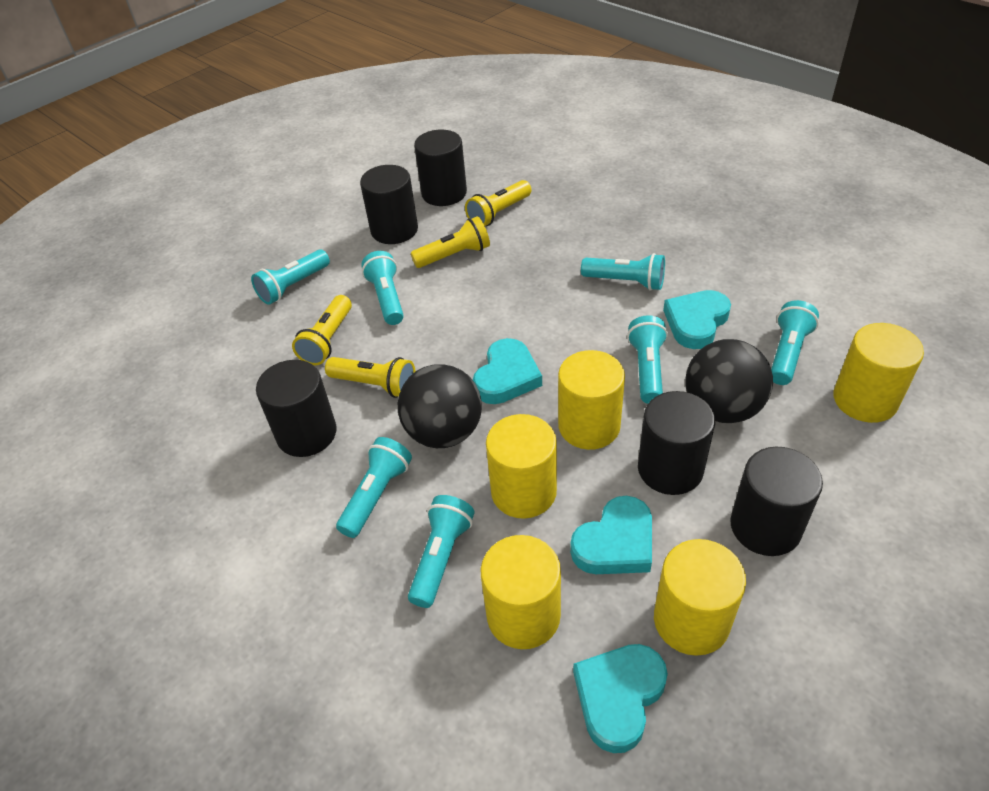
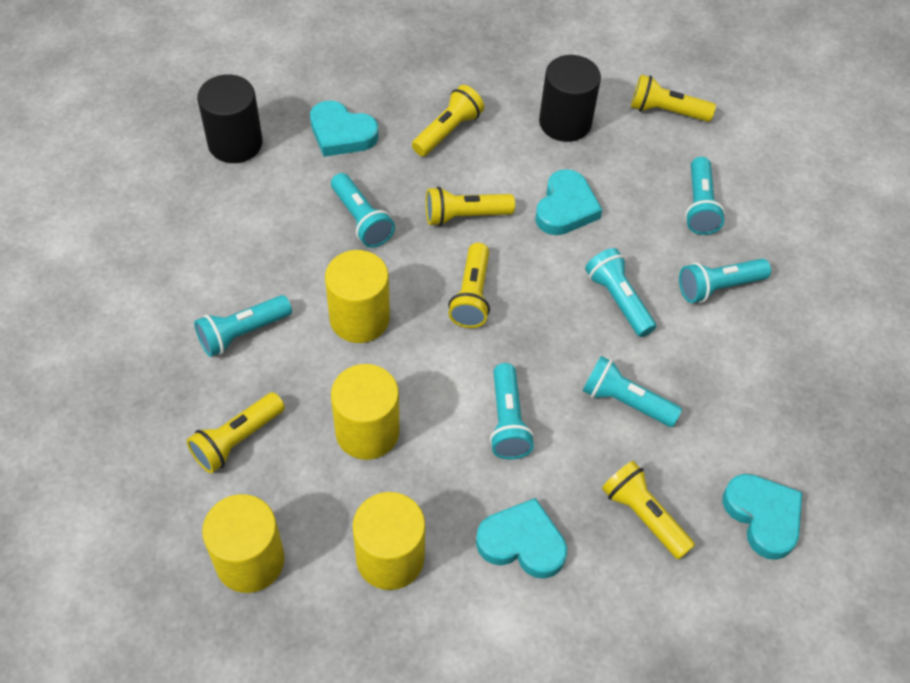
black ball: [398,364,482,448] [686,339,773,423] = 2 -> none = 0
black cylinder: [256,360,337,457] [360,165,418,244] [414,130,467,206] [638,391,715,495] [730,447,823,556] = 5 -> [197,74,263,163] [539,55,601,142] = 2
yellow cylinder: [481,535,561,649] [486,414,557,519] [558,350,625,450] [654,539,746,656] [833,323,924,423] = 5 -> [202,494,285,593] [325,250,390,343] [331,364,400,460] [352,492,425,590] = 4
yellow flashlight: [292,295,352,365] [325,357,416,398] [411,216,490,268] [465,180,531,226] = 4 -> [187,392,285,473] [412,85,484,156] [426,187,515,226] [448,243,490,328] [602,461,695,560] [631,74,716,122] = 6

